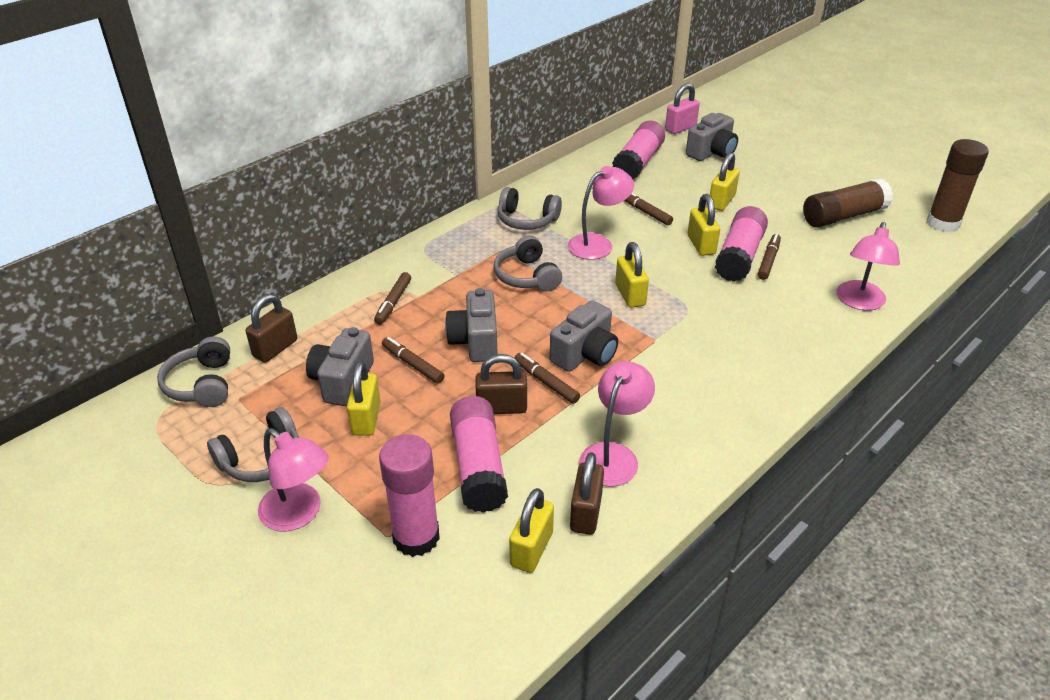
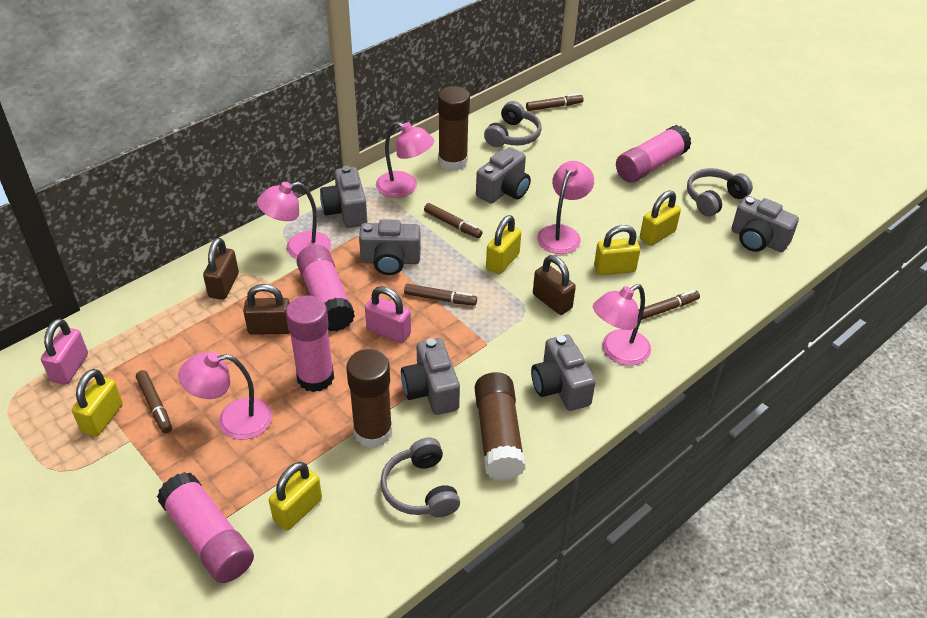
brown glue stick: [803,178,893,228] [927,139,989,232] = 2 -> [346,349,392,448] [438,86,470,171] [475,372,526,480] = 3
grey camera: [306,327,374,406] [445,288,497,362] [550,301,618,372] [686,113,738,161] = 4 -> [320,166,367,228] [359,219,421,275] [401,338,460,415] [476,147,531,204] [531,335,596,411] [731,196,799,252] = 6
grey headphones: [157,336,230,407] [207,407,299,482] [494,235,562,291] [498,187,562,230] = 4 -> [380,438,460,517] [484,101,541,147] [687,168,753,216] = 3
pink lamp: [258,428,329,531] [568,166,634,260] [579,361,655,487] [836,222,900,311] = 4 -> [178,352,272,440] [257,182,331,259] [376,122,434,198] [537,161,594,254] [593,284,651,366] = 5
pink padlock: [665,83,700,134] = 1 -> [41,319,88,384] [365,286,411,343] = 2

